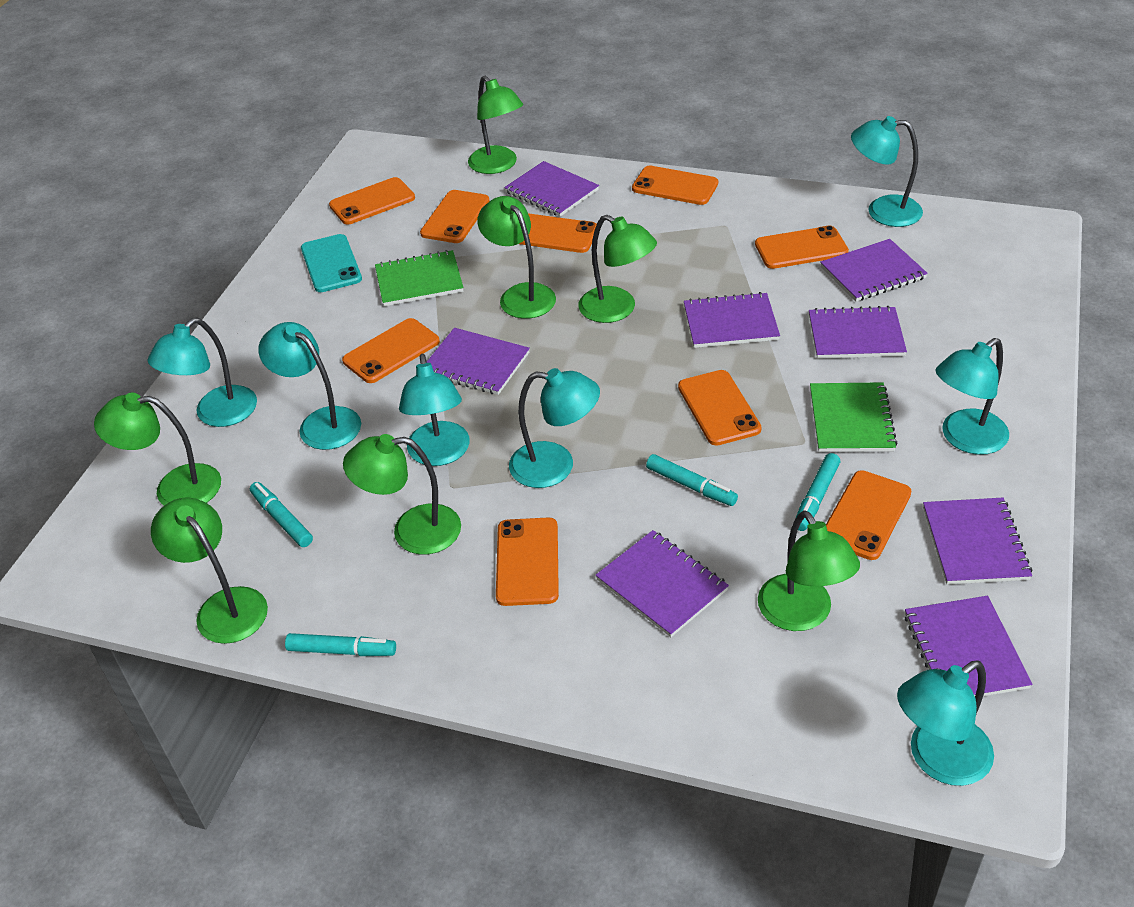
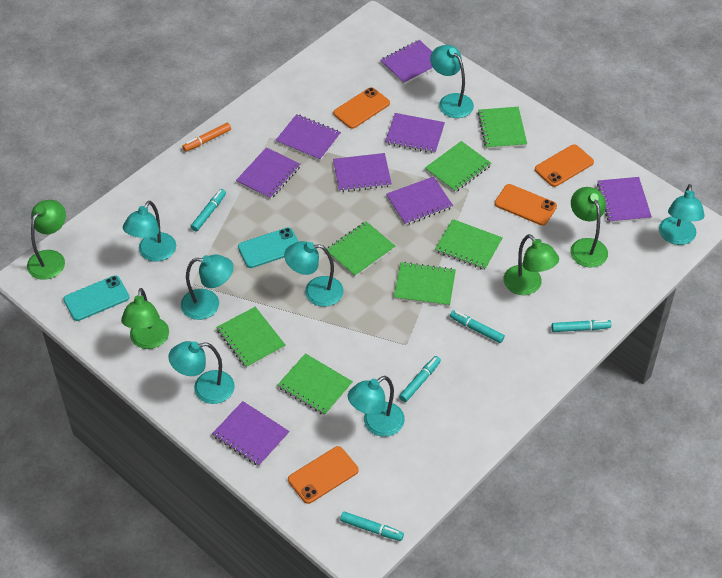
green lamp: [94,393,221,506] [151,497,268,644] [343,434,461,555] [468,76,523,174] [477,196,556,319] [579,215,657,323] [758,510,860,631] = 7 -> [27,200,66,280] [121,288,169,349] [504,234,559,295] [570,187,608,267] = 4
green notebook: [375,250,463,306] [810,382,898,452] = 2 -> [216,307,286,368] [278,353,353,415] [327,221,395,277] [394,262,456,306] [425,141,491,192] [435,219,503,270] [478,107,527,149] = 7
orange marker: none = 0 -> [182,123,231,152] = 1
orange phone: [329,177,415,224] [342,318,440,383] [420,190,489,243] [496,517,559,606] [519,213,597,253] [632,166,718,205] [678,370,762,446] [755,226,849,269] [826,470,911,560] = 9 -> [288,446,358,504] [333,87,390,129] [495,184,557,226] [535,144,594,187] = 4
turquoise marker: [250,482,313,547] [285,633,396,656] [646,454,738,506] [795,453,840,531] = 4 -> [191,189,226,231] [340,512,404,541] [399,356,441,402] [450,310,505,343] [551,320,611,332] = 5
turquoise phone: [301,234,362,292] = 1 -> [63,276,129,321] [238,227,299,268] = 2

